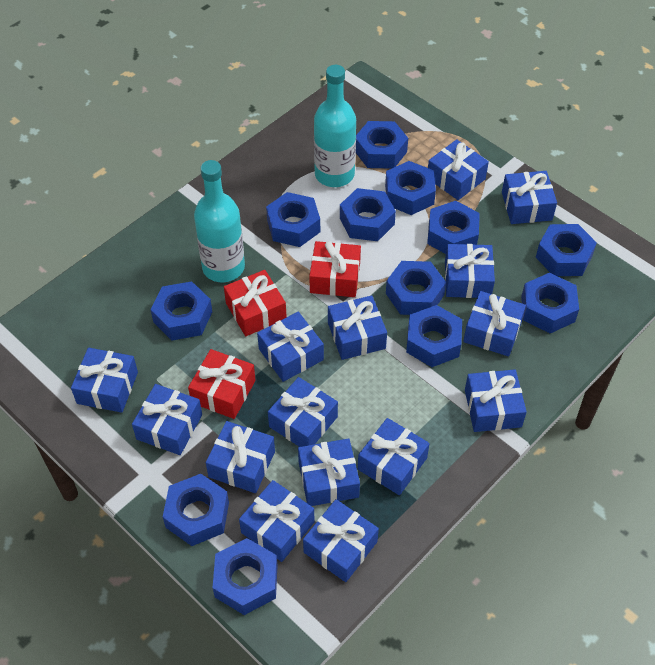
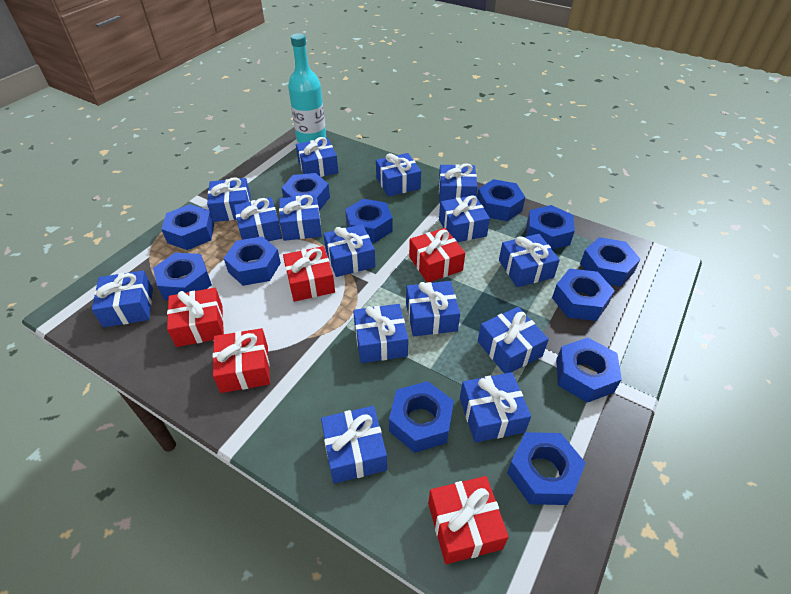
red gift: [188,349,256,419] [224,270,287,336] [309,241,361,297] = 3 -> [167,288,224,347] [213,328,270,393] [283,246,335,302] [409,228,465,282] [428,476,509,564] = 5
turquoise bottle: [194,160,245,282] [314,65,356,187] = 2 -> [288,33,326,143] = 1

